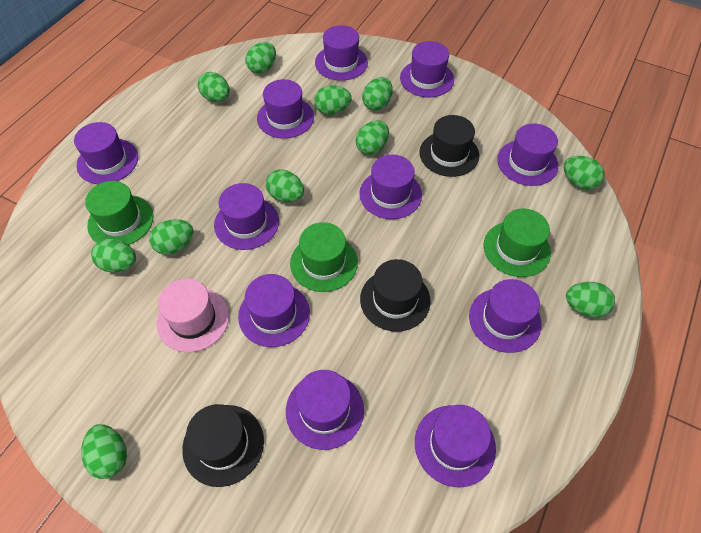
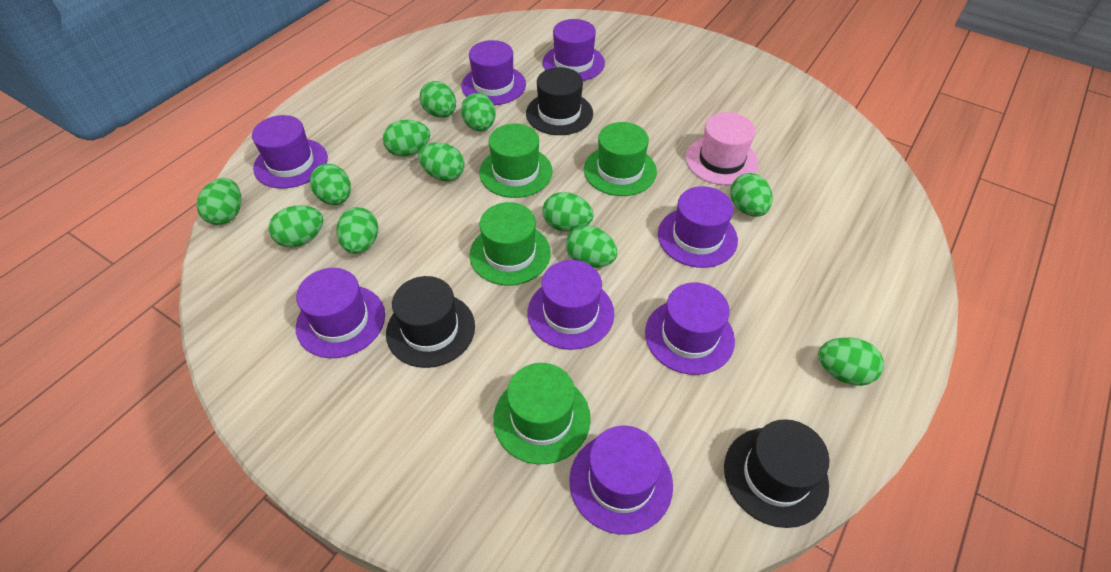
green egg: [81,424,127,479] [91,238,136,272] [149,219,194,255] [197,72,230,102] [245,42,276,74] [266,169,304,202] [314,85,352,115] [356,120,389,155] [362,77,392,111] [564,156,605,190] [566,282,615,318] = 11 -> [196,178,241,225] [269,205,323,248] [310,164,351,205] [337,207,378,254] [383,120,430,157] [418,143,465,181] [420,81,456,118] [461,93,496,131] [542,192,594,232] [566,225,617,268] [730,173,773,217] [818,337,884,386] = 12
green hat: [85,181,153,245] [290,222,358,292] [483,209,551,277] = 3 -> [469,202,551,285] [479,123,552,198] [493,363,591,464] [584,122,657,196] = 4
purple hat: [74,122,138,184] [214,183,279,250] [238,274,310,347] [257,79,314,139] [286,370,364,450] [315,25,368,81] [359,155,422,219] [400,41,454,98] [415,405,496,487] [469,279,542,353] [497,123,558,186] = 11 -> [252,115,328,189] [296,268,385,358] [461,40,526,105] [528,260,614,350] [543,19,605,81] [569,426,673,535] [645,282,735,375] [658,186,738,268] = 8

